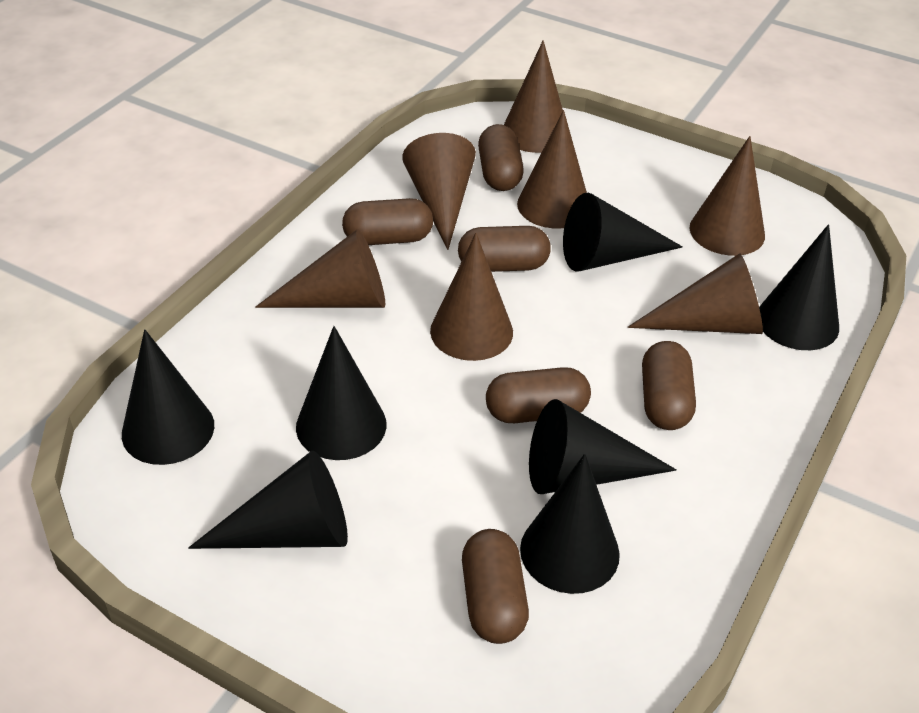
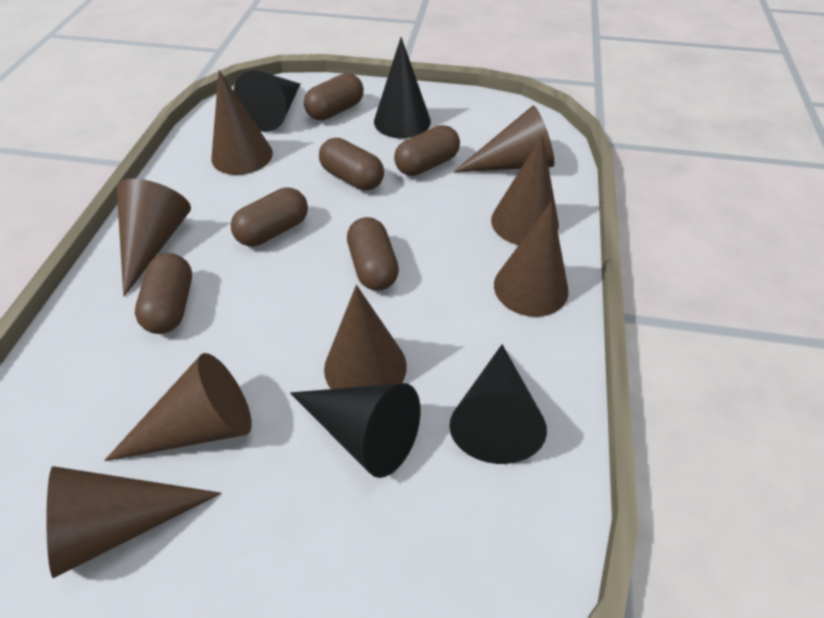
black cone: [122,329,214,465] [188,451,348,549] [296,326,387,460] [520,454,620,594] [529,399,676,494] [563,193,683,272] [759,224,839,350] = 7 -> [234,70,300,132] [290,383,421,478] [374,37,431,138] [449,344,547,464] = 4
brown cone: [255,229,385,308] [402,133,476,250] [430,233,513,361] [504,40,563,153] [517,110,587,228] [628,253,763,334] [689,136,765,256] = 7 -> [46,466,222,578] [104,353,252,461] [117,179,191,297] [211,70,273,175] [324,285,407,389] [453,105,555,172] [491,135,559,245] [494,201,569,317] = 8

